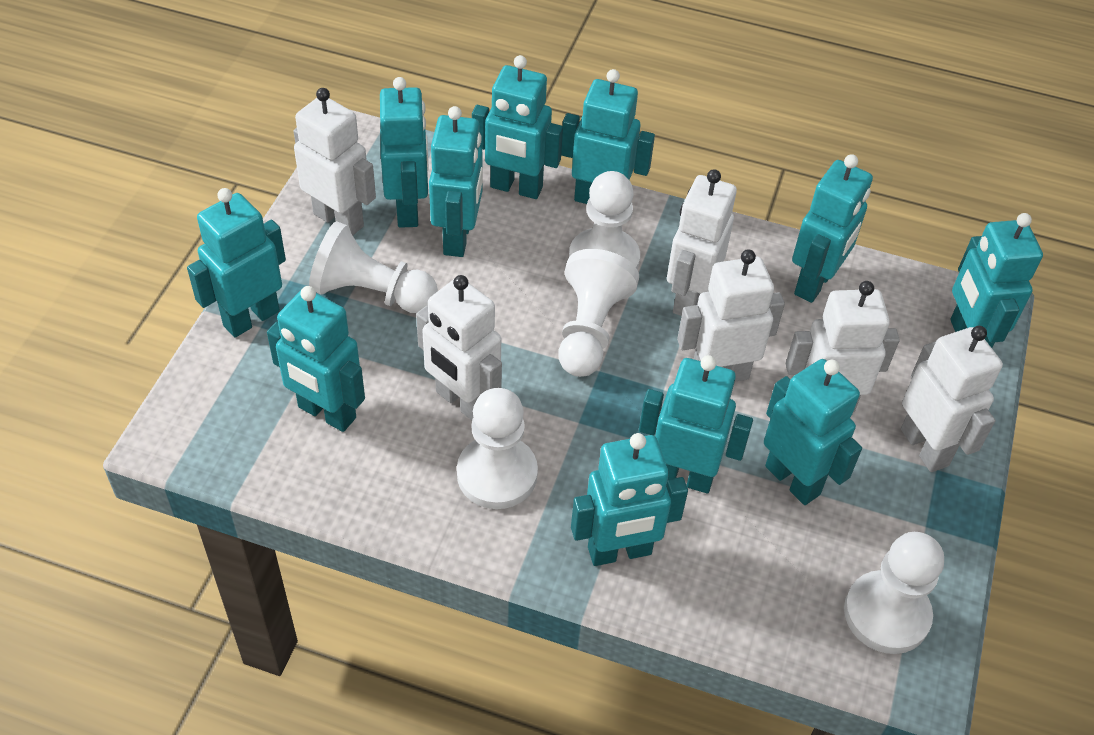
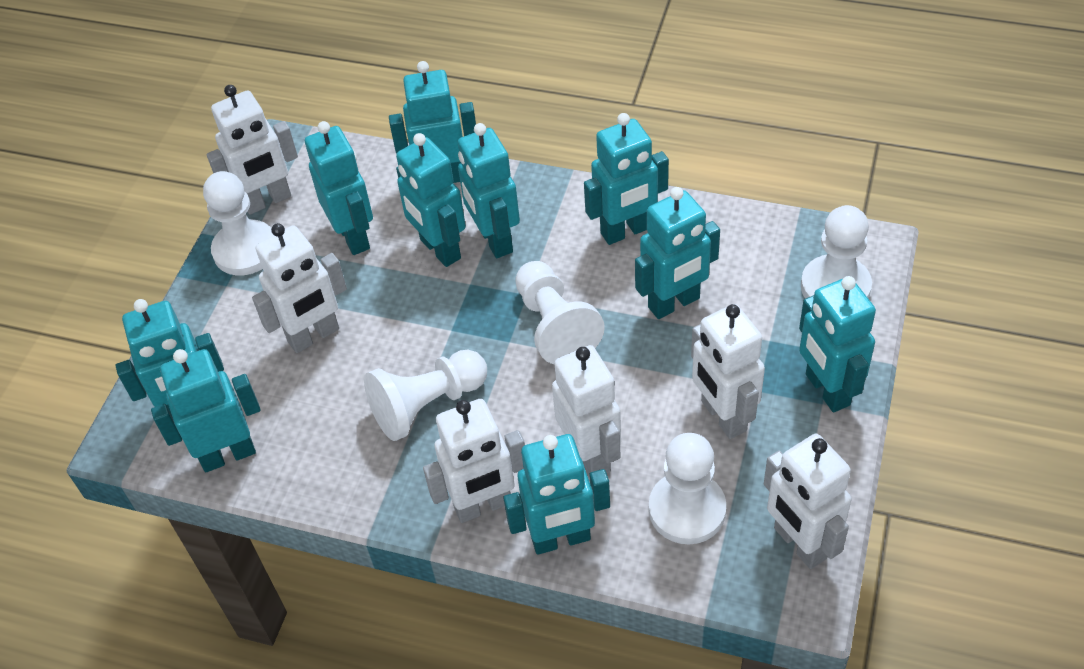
turquoise robot: [187,188,286,338] [267,286,365,432] [380,77,429,228] [429,106,483,257] [472,55,563,199] [561,69,655,204] [571,433,688,566] [639,355,753,493] [764,359,862,505] [792,154,873,303] [950,213,1043,348] = 11 -> [116,299,224,415] [151,349,261,472] [305,121,373,255] [389,61,476,183] [396,133,466,267] [458,123,520,258] [504,434,610,555] [584,113,669,245] [635,187,720,319] [799,276,876,412] = 10

